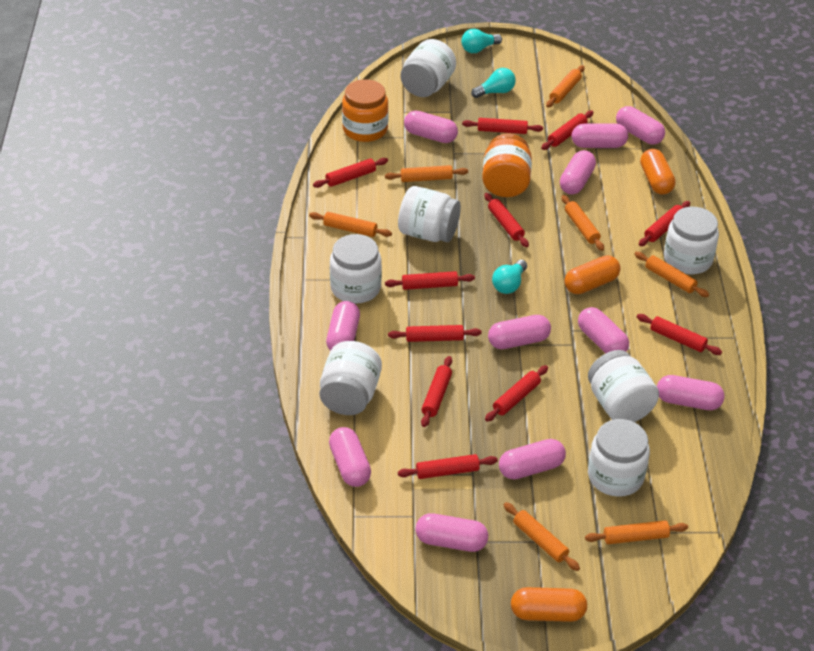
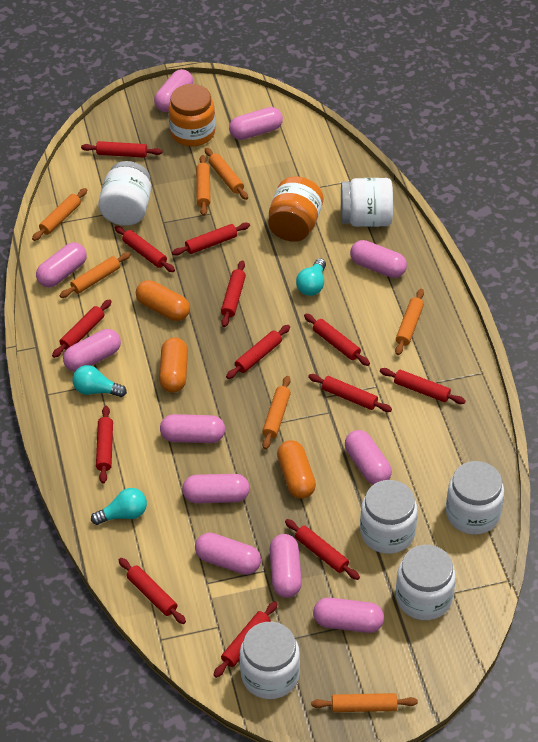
red rolling pin: [313,158,388,188] [385,271,475,290] [388,325,482,342] [398,454,498,479] [421,356,452,427] [462,118,543,134] [484,193,529,247] [485,365,548,421] [541,111,593,150] [637,314,722,355] [639,201,690,246] = 11 -> [52,299,112,358] [81,141,162,158] [96,406,113,483] [115,226,175,272] [119,558,186,624] [172,223,250,256] [214,601,278,678] [221,260,246,327] [226,325,290,379] [285,519,360,580] [304,314,370,366] [308,374,392,412] [380,368,466,404] = 13
white jar: [320,341,382,415] [330,234,382,304] [398,186,461,242] [401,39,456,97] [588,350,659,422] [588,419,650,497] [664,207,719,274] = 7 -> [98,161,151,226] [240,622,300,699] [341,178,393,227] [360,480,417,554] [396,545,456,620] [446,461,504,535] = 6

